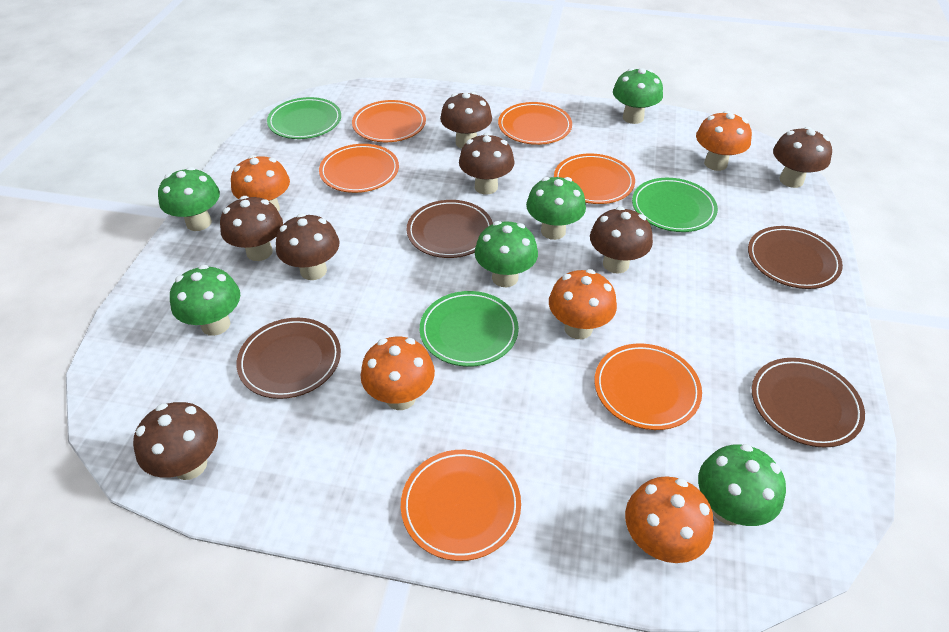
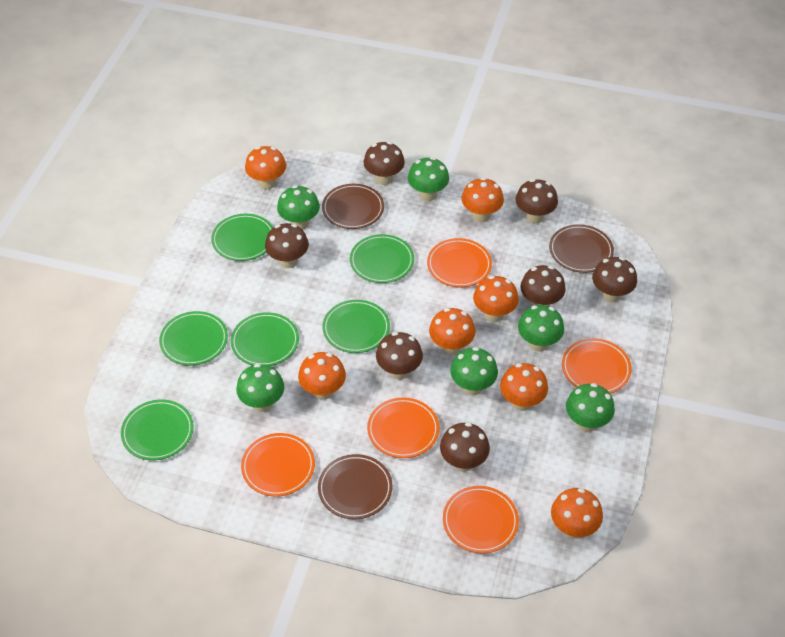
brown plate: [237,318,341,399] [407,200,493,258] [748,226,843,289] [752,358,865,448] = 4 -> [318,454,393,519] [322,184,384,229] [549,224,614,273] = 3
green plate: [267,97,341,139] [420,291,519,367] [632,178,718,232] = 3 -> [121,400,194,460] [159,311,228,366] [211,214,273,261] [231,312,299,366] [322,300,390,353] [350,234,414,283] = 6
orange mushroom: [231,155,290,212] [361,336,435,410] [549,269,617,339] [625,476,714,563] [696,111,752,171] = 5 -> [245,146,286,189] [298,352,346,400] [429,308,475,355] [462,177,504,222] [473,276,519,322] [500,363,548,411] [551,488,603,538] = 7
orange plate: [319,144,399,193] [352,100,426,142] [401,450,521,561] [498,102,572,145] [554,154,635,204] [594,343,702,430] = 6 -> [241,433,315,497] [367,397,439,458] [427,238,492,287] [443,486,519,554] [562,338,632,393] = 5

